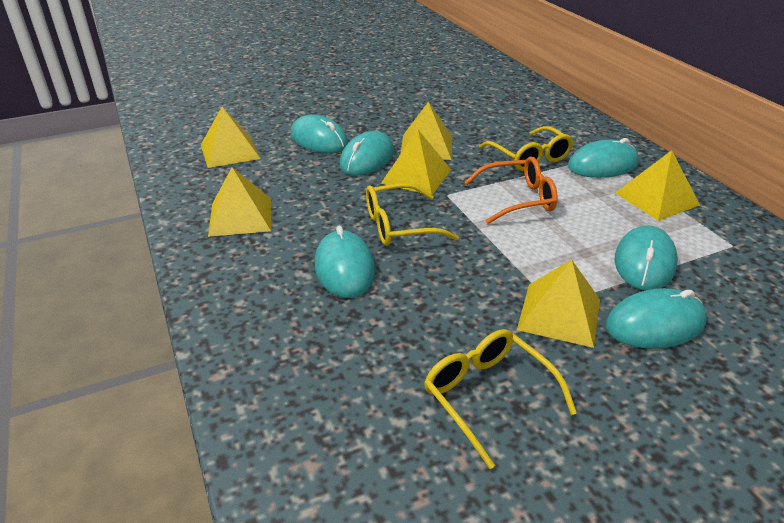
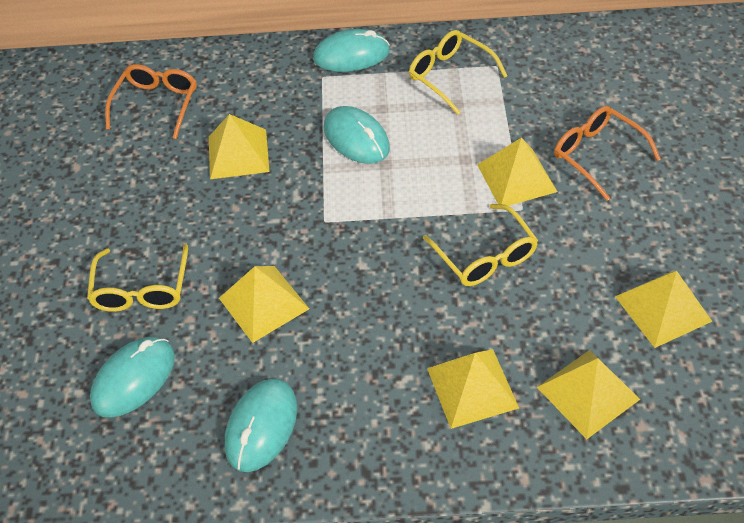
orange glasses: [464,156,558,224] = 1 -> [105,64,197,139] [554,106,661,201] = 2
turquoise mouse: [291,115,348,153] [315,226,375,298] [339,131,394,176] [568,138,639,178] [606,288,707,349] [614,225,678,290] = 6 -> [90,337,175,417] [225,378,297,472] [313,29,390,72] [324,106,390,164] = 4

